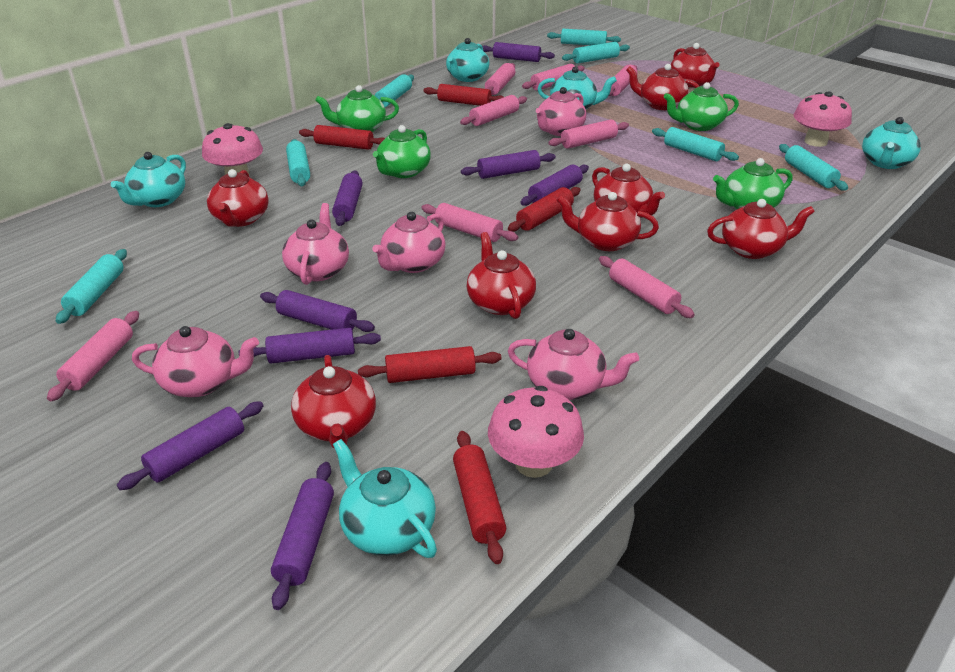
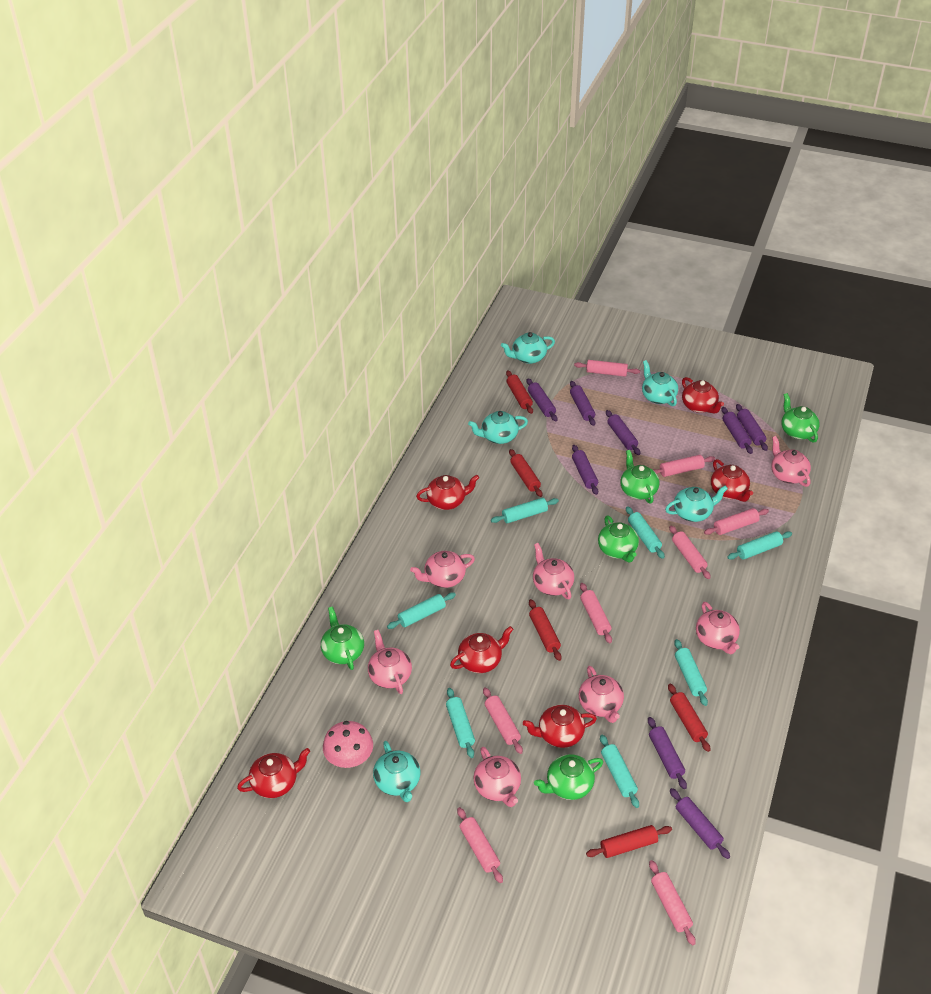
green teapot: [315,85,399,132] [373,125,431,178] [664,82,739,131] [713,158,792,209] = 4 -> [321,607,364,670] [534,754,603,800] [598,515,639,563] [620,450,660,504] [781,393,820,442] = 5
pink mushroom: [202,123,263,176] [488,386,584,478] [793,91,852,147] = 3 -> [323,721,373,768] = 1
pink teapot: [132,326,259,397] [282,203,349,285] [372,212,446,273] [508,329,639,400] [536,87,586,136] = 5 -> [368,630,412,694] [410,551,475,588] [473,747,521,807] [533,543,574,599] [579,666,624,723] [696,602,740,654] [771,436,811,487] = 7
red teapot: [207,169,269,227] [291,355,376,449] [467,232,536,319] [556,192,659,251] [592,164,665,218] [626,64,700,110] [671,43,720,87] [707,199,815,259] = 8 -> [237,748,310,798] [416,475,479,510] [450,626,514,673] [523,705,597,748] [682,377,724,414] [711,459,753,502] = 6

